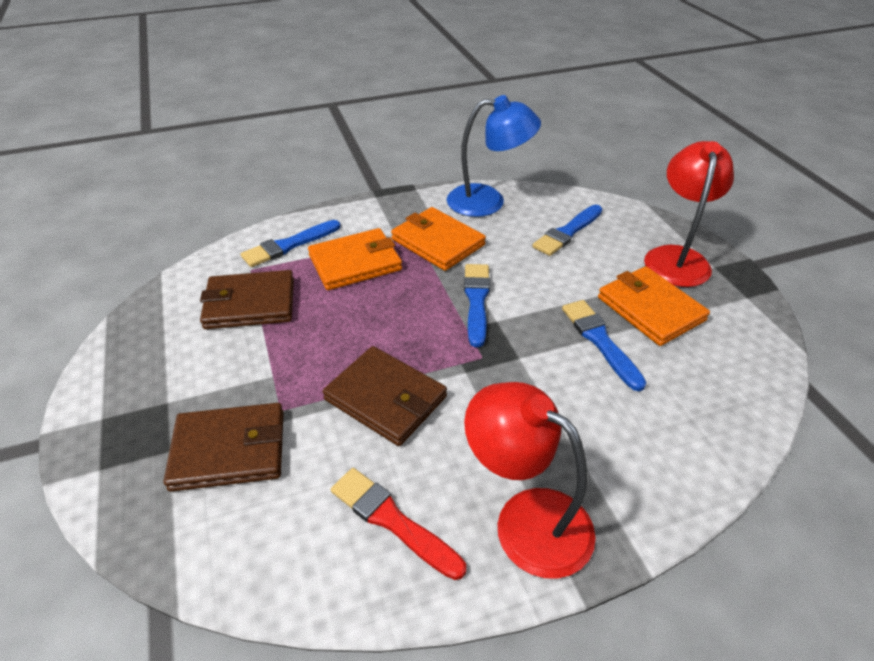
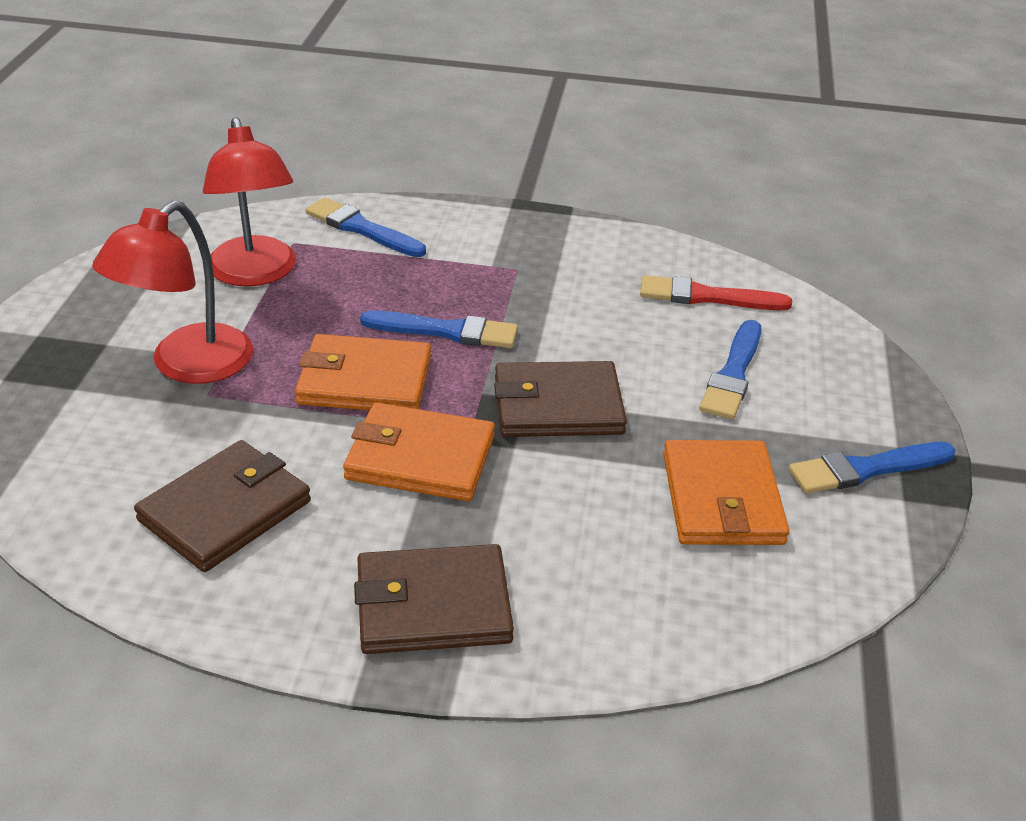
blue lamp: [447,95,541,217] = 1 -> none = 0

